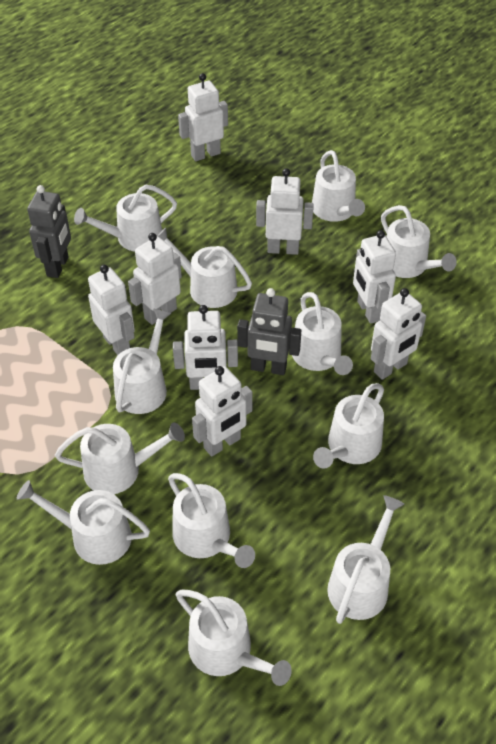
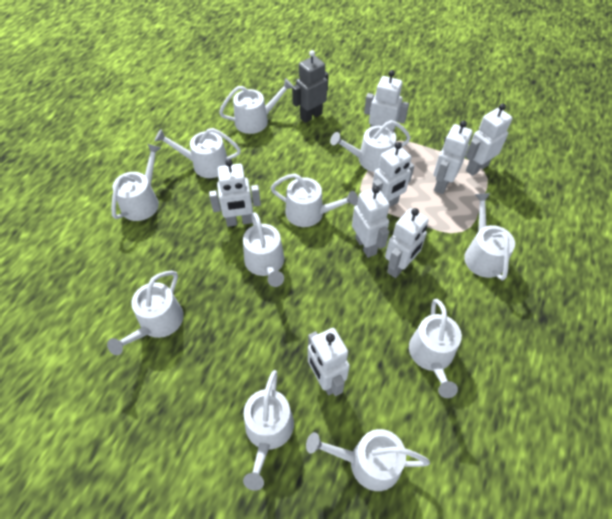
grey robot: [27,185,71,278] [237,288,301,375] = 2 -> [292,50,329,123] = 1
white watering can: [17,480,150,565] [55,422,185,494] [74,185,177,252] [113,308,171,414] [157,228,252,308] [168,473,255,568] [176,589,292,686] [292,292,353,375] [312,150,365,222] [313,383,384,469] [327,495,404,624] [381,205,457,278] = 12 -> [107,271,184,355] [111,144,161,221] [155,128,241,178] [219,78,293,134] [243,212,284,287] [243,370,294,491] [271,173,358,227] [306,429,430,491] [330,120,411,172] [409,299,462,398] [464,193,515,280] = 11

